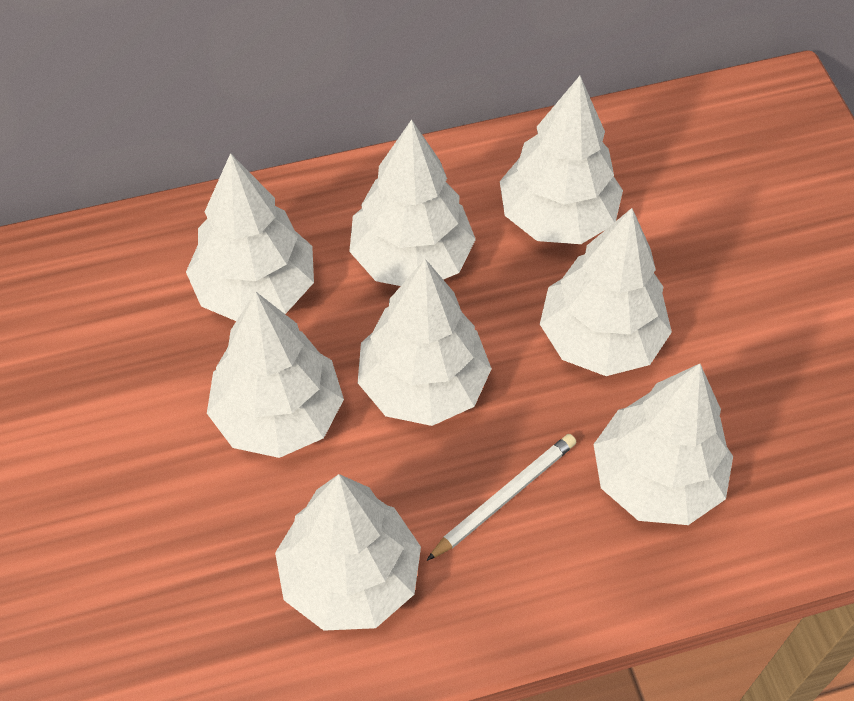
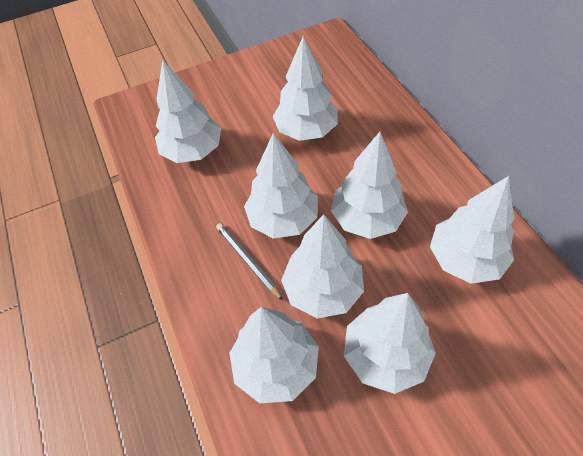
grey pencil: none = 0 -> [216,223,283,301] = 1
white pencil: [426,434,577,561] = 1 -> none = 0

